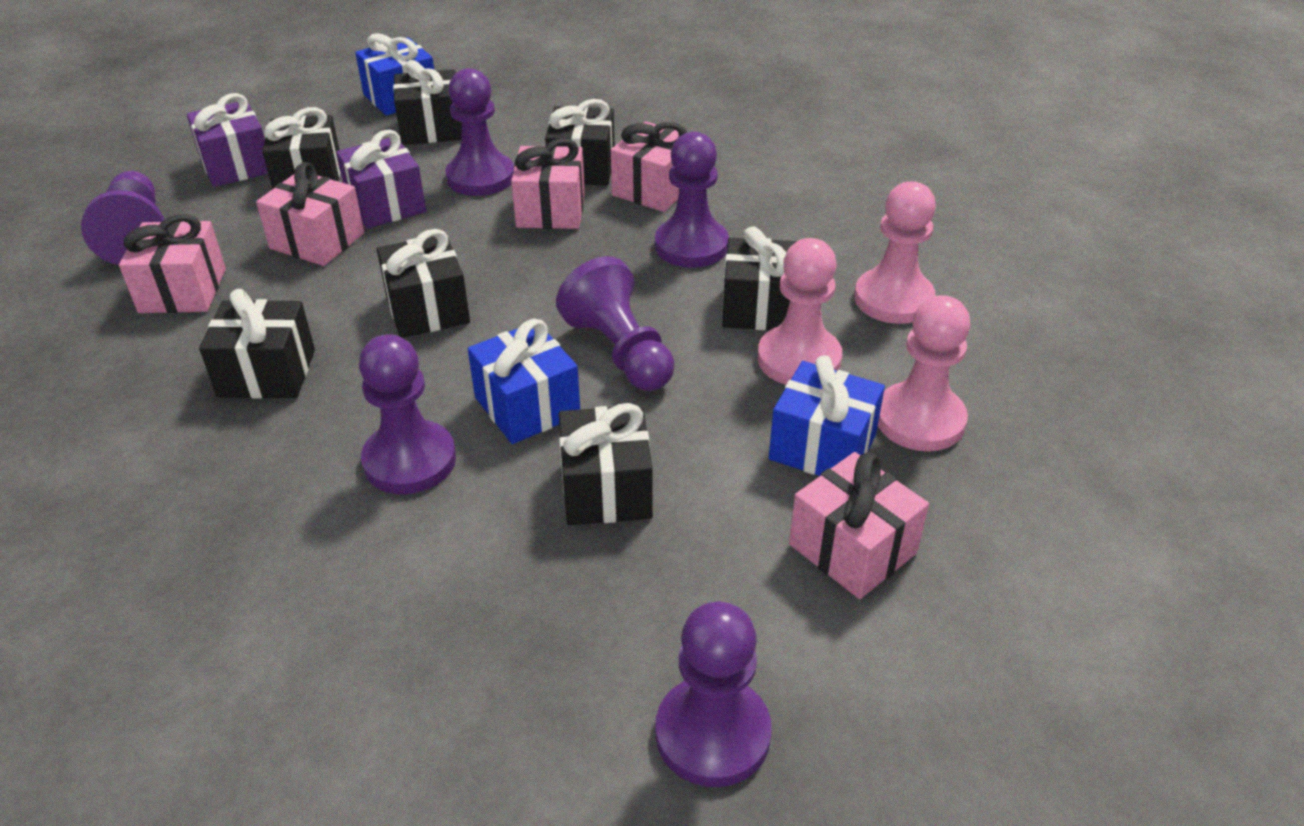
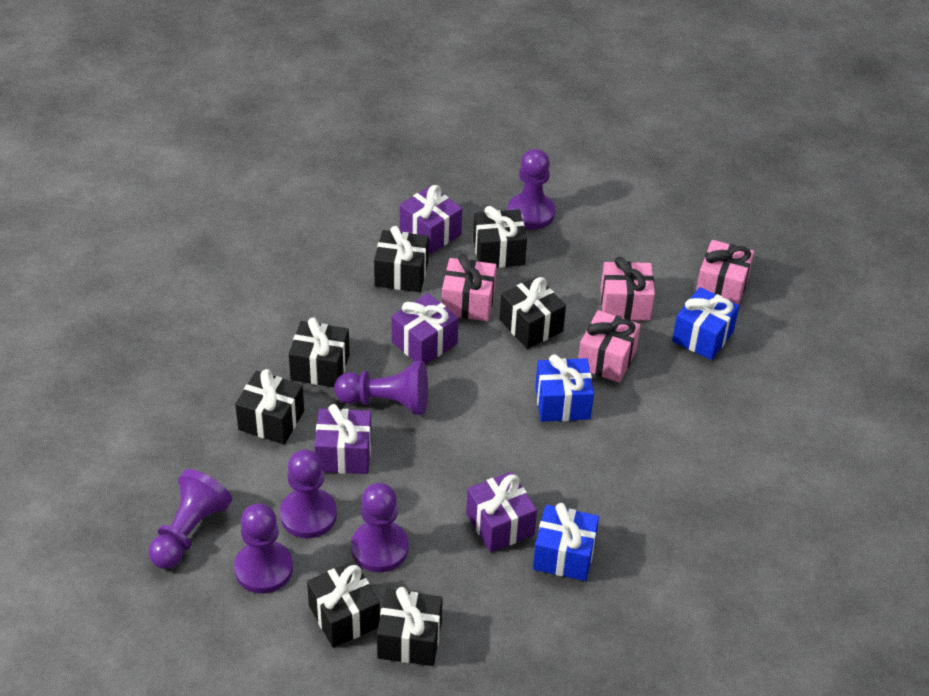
pink gift: [119,214,226,313] [256,162,364,266] [511,138,585,229] [611,121,687,212] [789,452,929,599] = 5 -> [442,254,497,321] [578,310,641,383] [601,257,655,321] [696,240,754,305] = 4
pink pawn: [758,238,842,385] [854,181,936,324] [878,295,971,451] = 3 -> none = 0
purple gift: [187,93,268,187] [336,130,426,229] = 2 -> [314,404,372,474] [392,293,459,365] [400,185,462,254] [466,471,537,553] = 4

